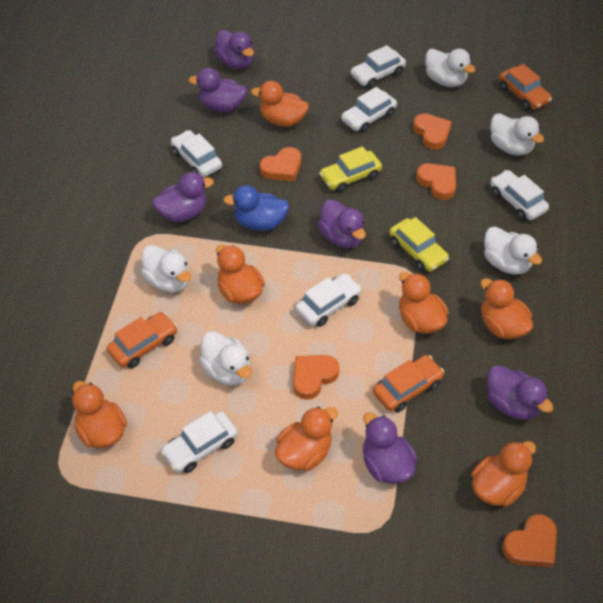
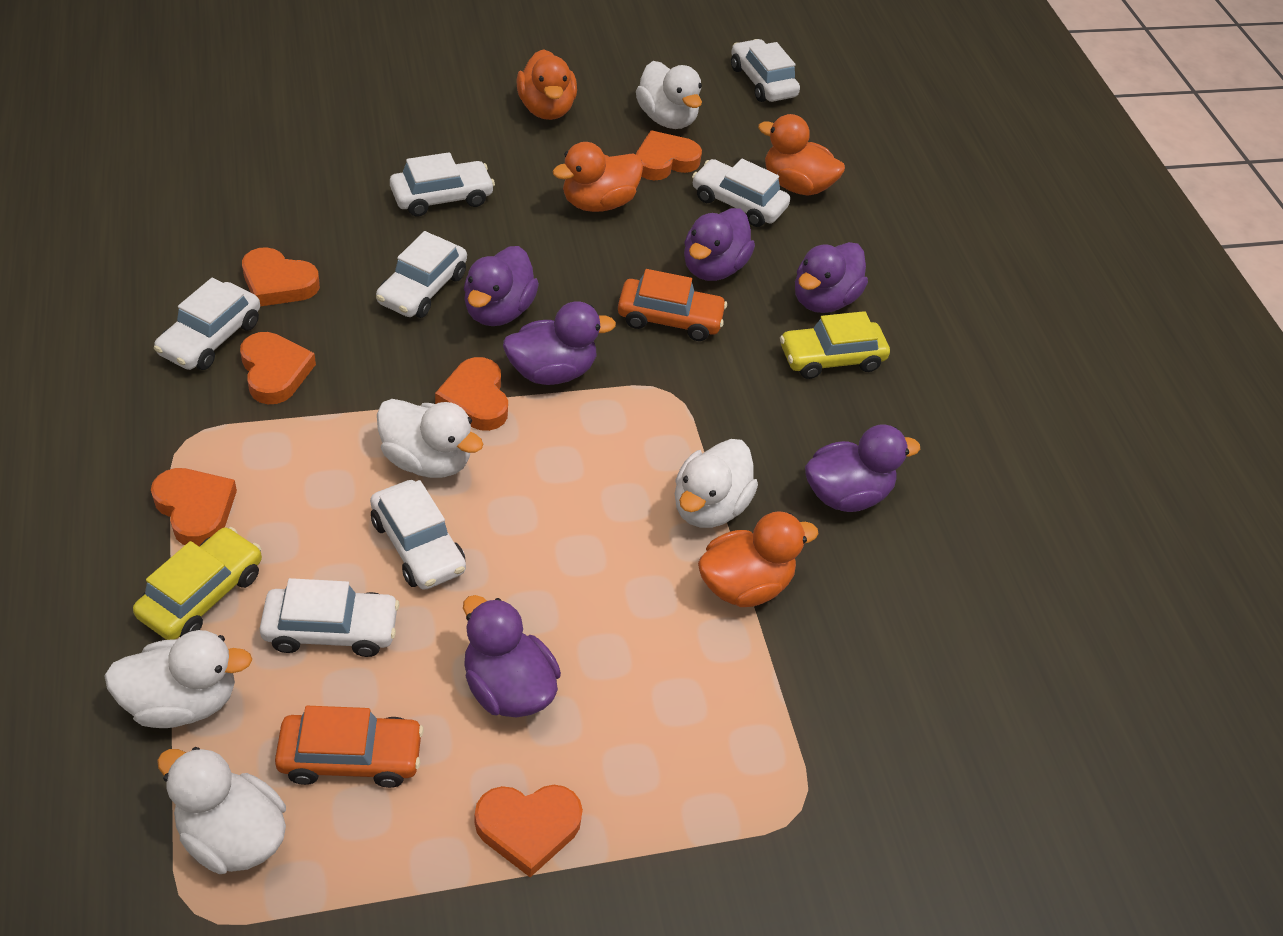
blue duck: [223,185,289,231] = 1 -> none = 0
orange car: [107,312,178,368] [373,355,444,412] [499,64,552,110] = 3 -> [275,706,424,788] [618,269,727,341] = 2
orange duck: [72,381,127,449] [216,245,265,304] [251,81,309,127] [275,406,338,471] [399,272,449,334] [471,441,536,507] [480,278,533,339] = 7 -> [516,49,577,120] [553,142,643,212] [698,511,819,607] [758,114,845,196] = 4
orange heart: [260,147,301,181] [293,355,339,400] [413,113,452,150] [416,163,456,200] [502,514,557,567] = 5 -> [151,468,237,546] [240,332,316,404] [242,247,320,306] [435,357,508,431] [475,785,583,877] [636,131,702,180] = 6
white car: [161,411,238,473] [171,130,222,177] [295,273,362,327] [341,87,397,133] [350,45,406,88] [490,170,549,221] = 6 -> [154,278,260,370] [260,578,400,657] [370,480,466,590] [376,231,467,318] [390,152,495,216] [692,158,790,227] [731,39,800,102] = 7

